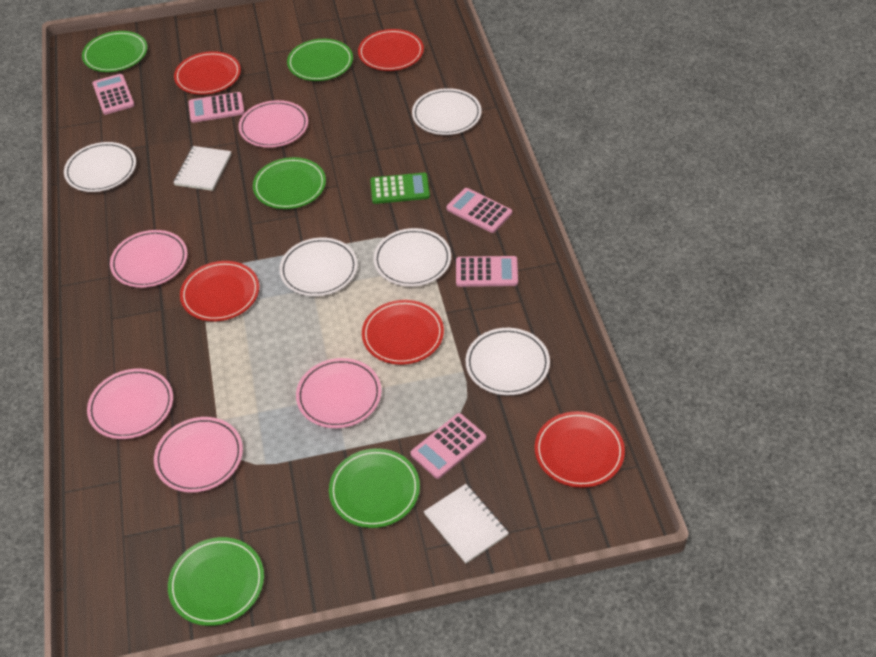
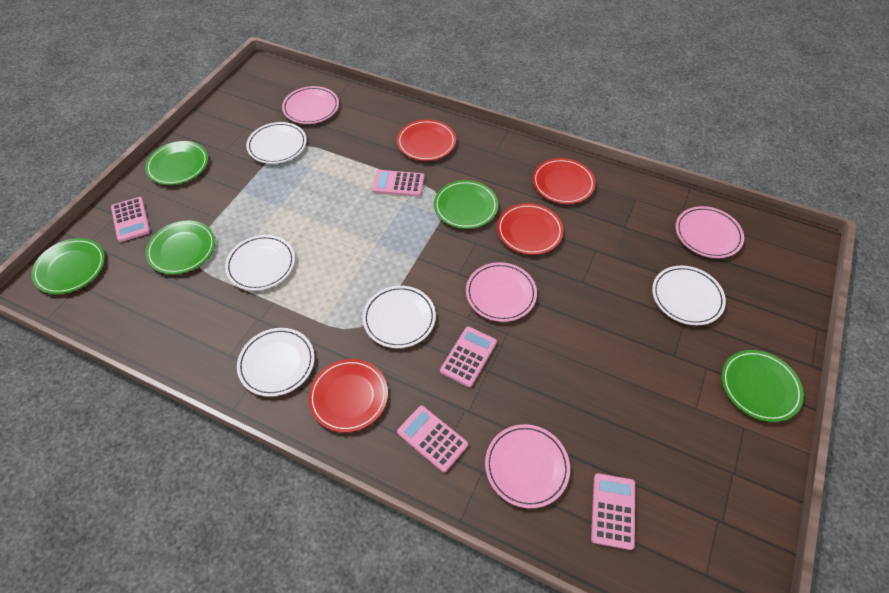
green calculator: [370,173,430,204] = 1 -> none = 0
pink plate: [87,369,173,439] [110,230,188,288] [154,417,243,493] [239,100,308,148] [296,358,382,428] = 5 -> [282,86,339,124] [466,262,537,322] [485,424,570,508] [676,206,744,258] = 4
red plate: [174,51,241,95] [180,261,259,322] [358,29,424,71] [362,300,444,365] [535,411,625,488] = 5 -> [308,359,388,432] [397,120,456,161] [497,203,564,255] [533,158,596,204] = 4
white notebook: [173,146,231,191] [423,484,509,564] = 2 -> none = 0

